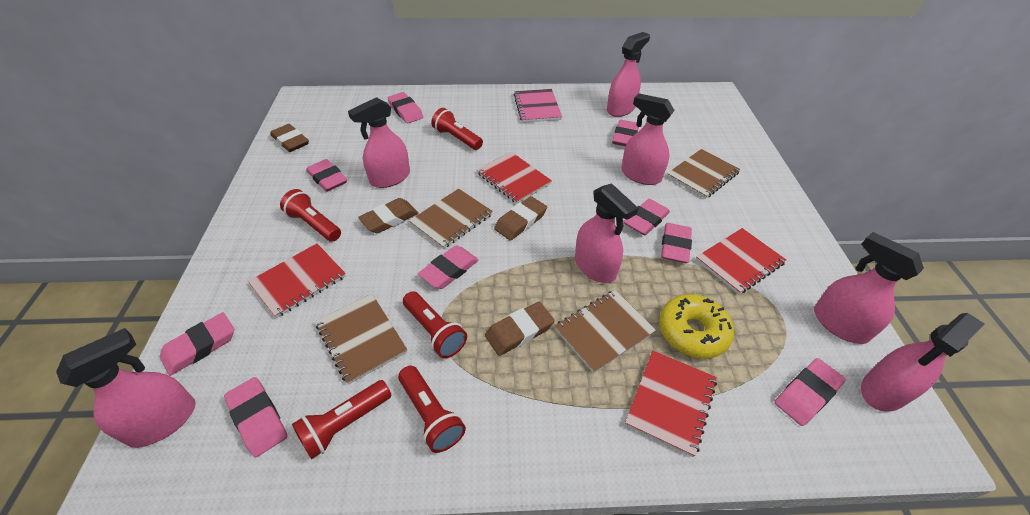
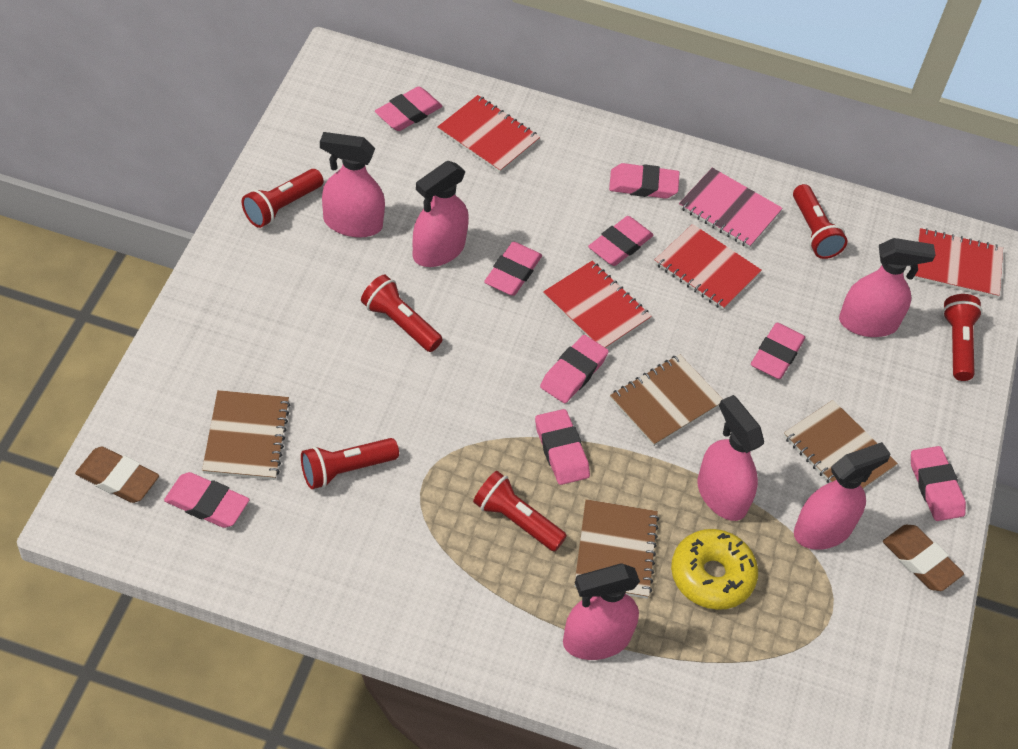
brown eraser: [270,124,309,152] [358,198,418,233] [485,302,555,356] [494,196,547,241] = 4 -> [75,447,159,503] [883,525,964,591] = 2
pink spray bottle: [56,328,196,448] [348,97,410,188] [575,183,638,283] [607,32,650,117] [621,93,675,185] [814,232,924,344] [861,313,985,412] = 7 -> [320,132,385,238] [413,161,469,267] [563,563,640,660] [698,395,764,521] [794,442,890,550] [839,238,935,337] = 6
red flashlight: [280,189,341,242] [292,380,391,459] [398,366,466,453] [403,291,467,358] [431,108,483,150] = 5 -> [242,169,323,228] [301,438,399,489] [361,275,443,352] [473,471,567,551] [793,184,848,259] [942,294,983,381] = 6

